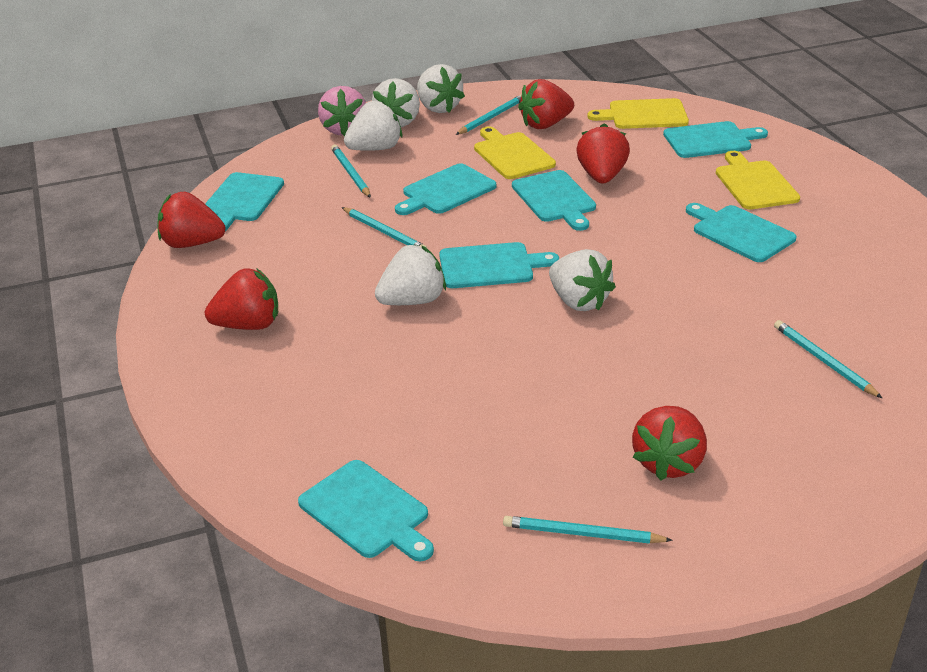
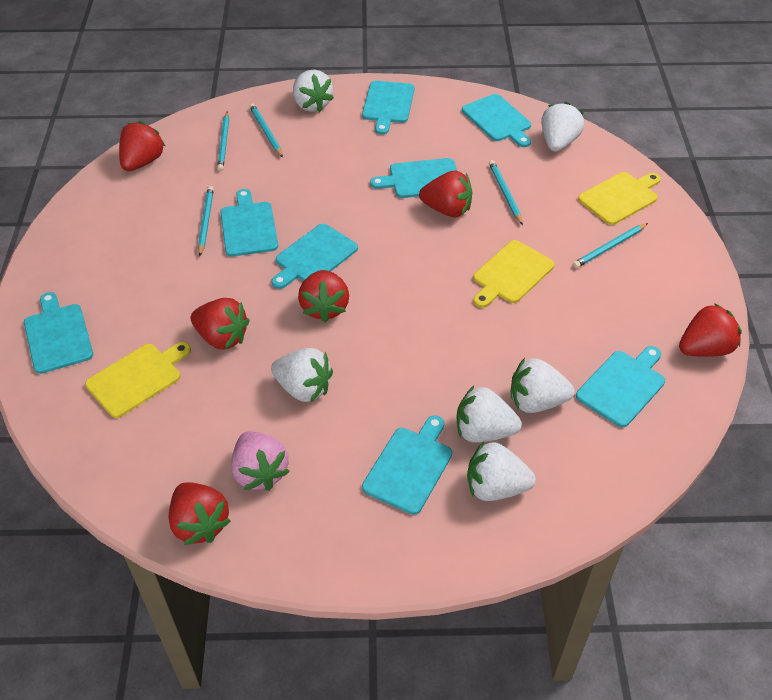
red strawberry: [157,192,225,248] [205,268,278,330] [518,79,574,129] [577,123,630,184] [632,406,707,481] = 5 -> [119,121,165,171] [169,482,231,545] [190,298,250,349] [298,270,349,322] [419,171,472,217] [679,303,742,357] = 6
turquoise cutting board: [205,172,284,231] [298,460,434,562] [395,163,497,215] [439,242,559,288] [512,170,596,231] [663,121,768,158] [686,203,796,262] = 7 -> [24,292,93,374] [220,189,278,257] [271,224,358,289] [362,81,415,135] [362,415,452,515] [370,158,457,198] [462,94,531,147] [576,346,665,427] = 8
white strawberry: [344,100,402,151] [372,78,420,127] [375,244,446,305] [417,64,465,113] [549,249,616,311] = 5 -> [271,348,333,402] [293,70,334,112] [457,386,522,443] [467,441,536,501] [511,358,575,413] [541,102,584,152] = 6

